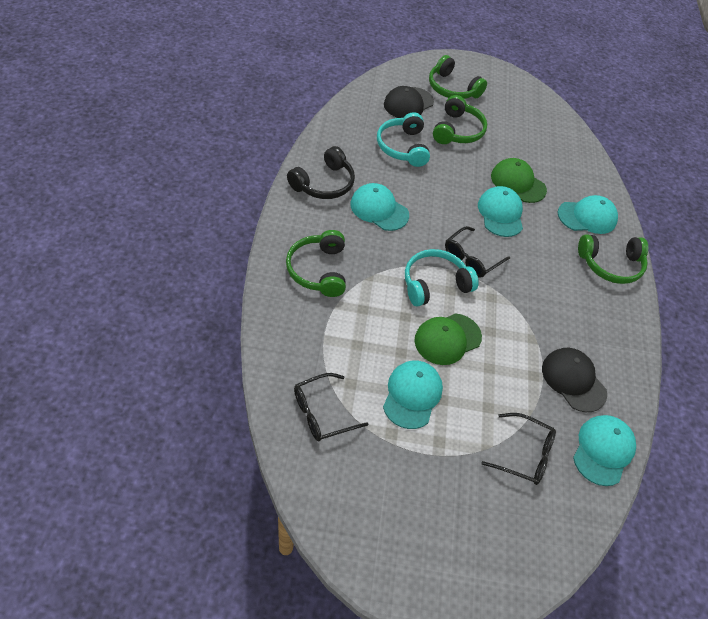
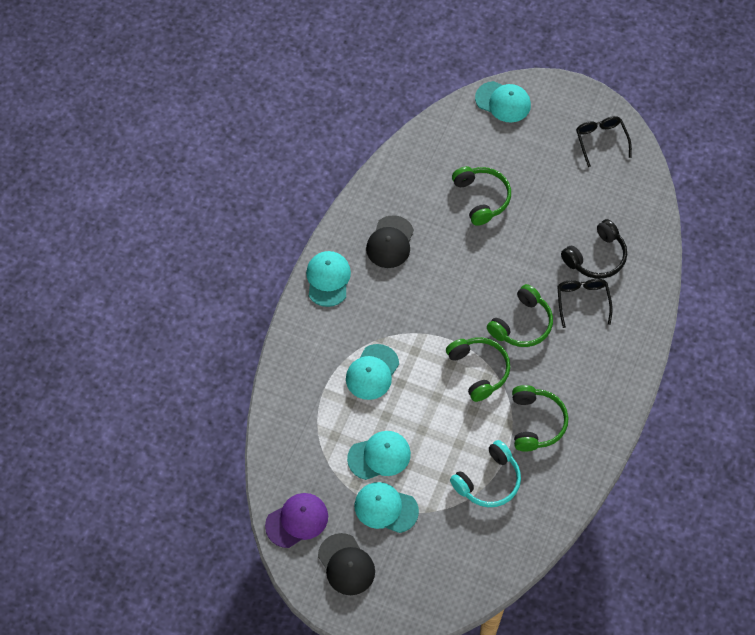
black glasses: [294,373,368,441] [445,226,510,278] [481,413,556,485] = 3 -> [557,279,612,328] [576,116,632,167] = 2
green cap: [414,314,482,365] [491,158,547,203] = 2 -> none = 0
purple cap: none = 0 -> [265,493,328,548] = 1
turquoise headphones: [377,112,430,167] [405,249,479,306] = 2 -> [450,440,521,507] = 1

